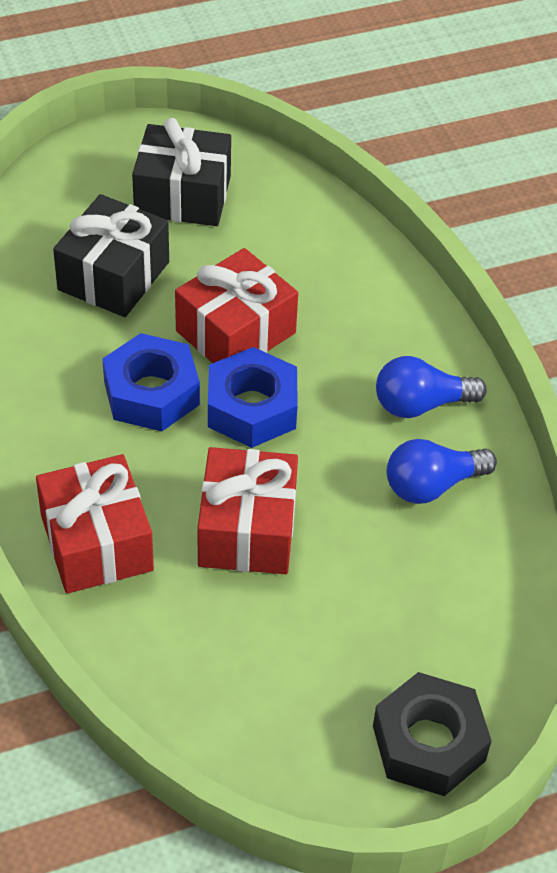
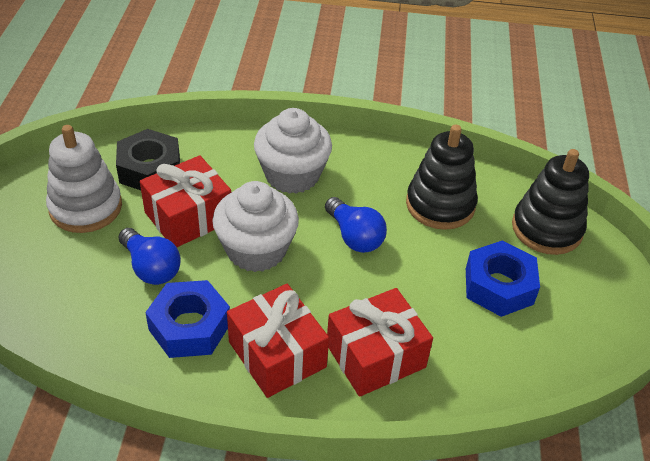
black gift: [53,194,169,317] [132,118,231,226] = 2 -> none = 0
black stacking toy: none = 0 -> [406,125,478,230] [512,149,589,255] = 2
white cupcake: none = 0 -> [212,181,299,272] [254,108,332,194] = 2
white stacking toy: none = 0 -> [46,125,122,233] = 1

